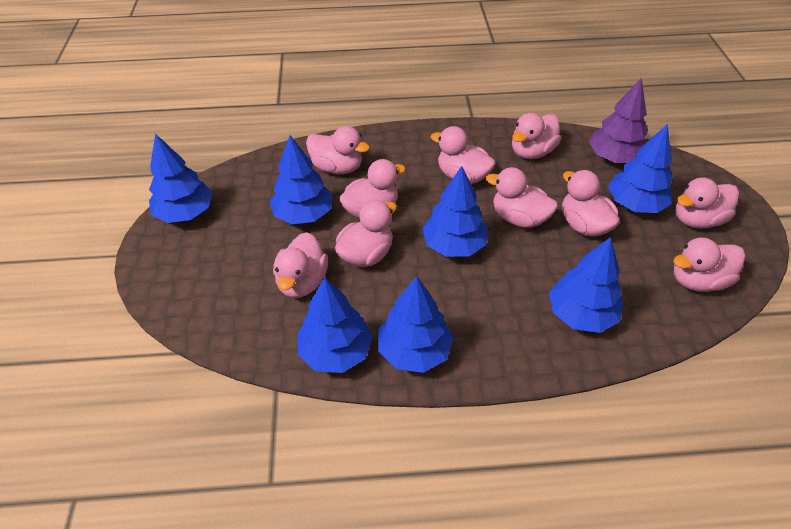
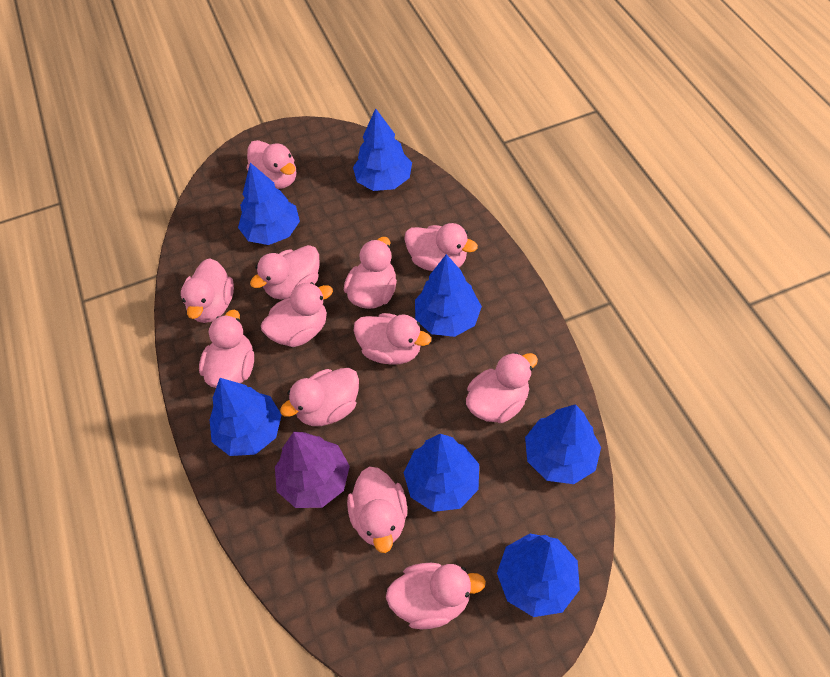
pink duck: [273,232,328,298] [306,126,370,174] [335,200,397,267] [339,159,406,219] [431,126,496,184] [486,167,558,228] [512,113,561,159] [562,170,620,237] [673,238,745,292] [675,177,739,229] = 10 -> [181,258,234,323] [199,309,254,388] [247,140,296,189] [250,245,320,300] [261,282,333,347] [280,368,359,426] [344,237,397,309] [347,466,407,553] [353,313,431,364] [386,563,486,629] [404,223,478,271] [466,352,538,423] = 12

